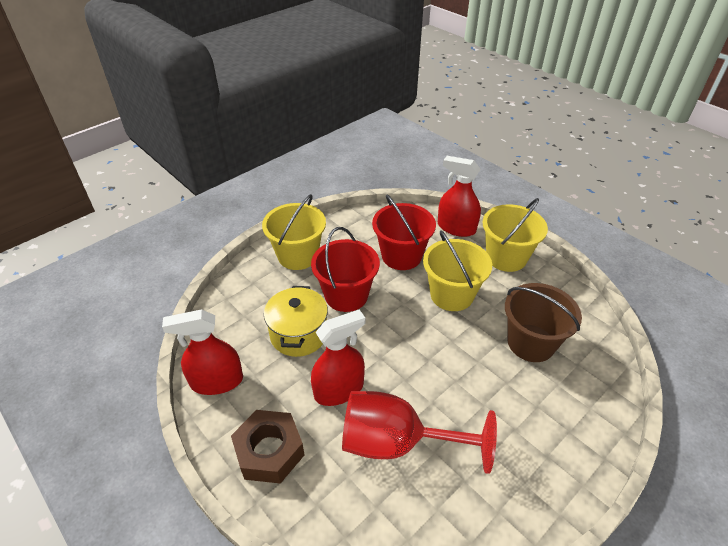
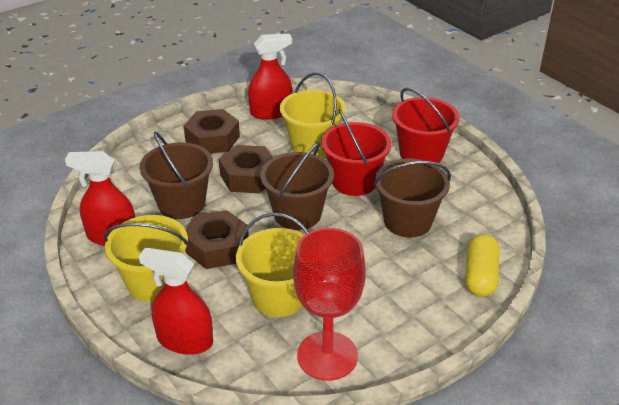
brown bucket: [505,283,582,362] = 1 -> [140,132,213,219] [260,142,334,230] [374,159,451,238] = 3
brown nut: [231,410,304,484] = 1 -> [184,109,240,153] [185,210,249,269] [219,145,273,193] = 3
yellow capsule: none = 0 -> [465,234,500,297] = 1
yellow pot: [264,286,328,357] = 1 -> none = 0

